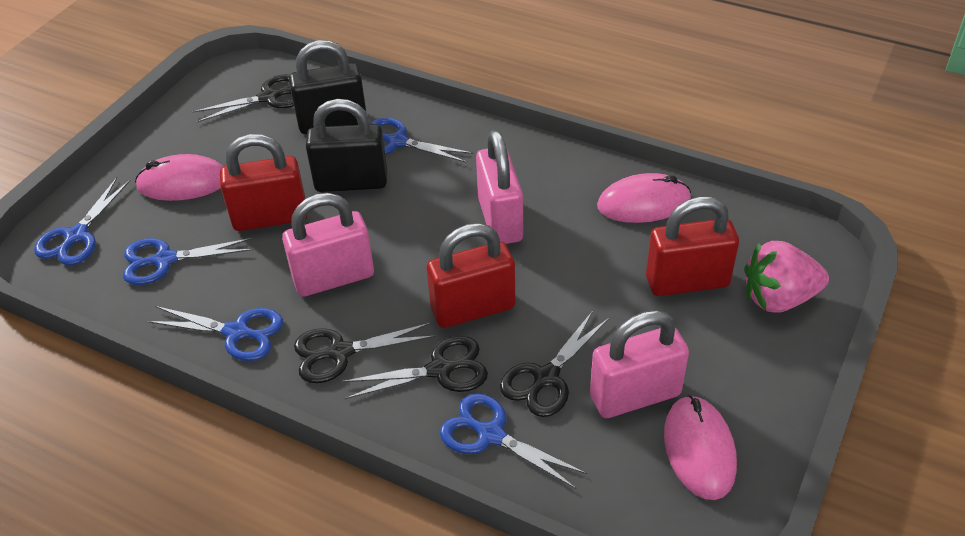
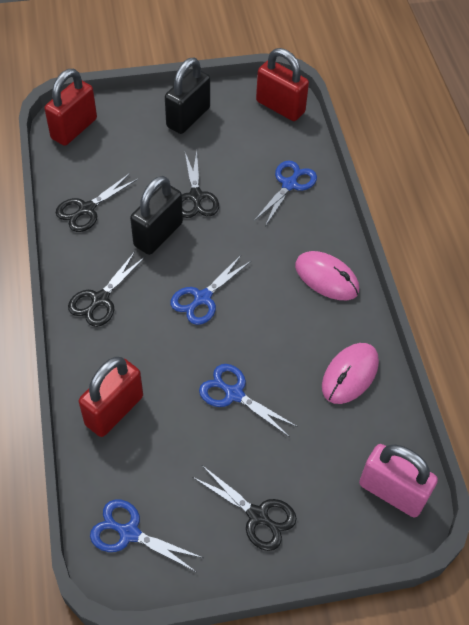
blue scissors: [34,177,131,265] [123,238,253,285] [147,306,283,361] [370,118,474,163] [440,394,587,489] = 5 -> [90,499,203,572] [171,254,251,325] [199,364,298,437] [254,161,317,227] = 4
pink mouse: [135,154,223,201] [597,173,691,223] [664,395,737,500] = 3 -> [295,251,359,300] [322,343,379,404] = 2
pink padlock: [282,193,374,297] [476,130,523,244] [590,310,689,418] = 3 -> [359,444,438,518] = 1
pink strawberry: [744,241,829,313] = 1 -> none = 0

